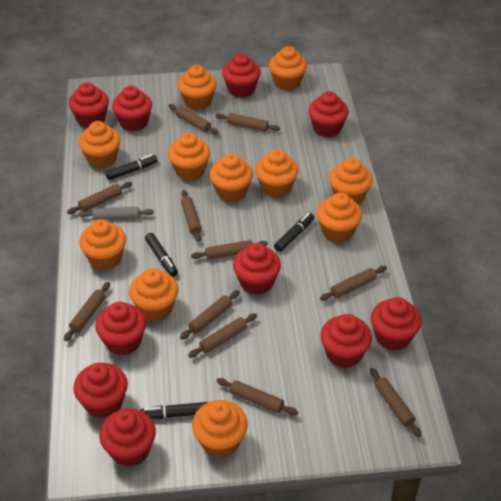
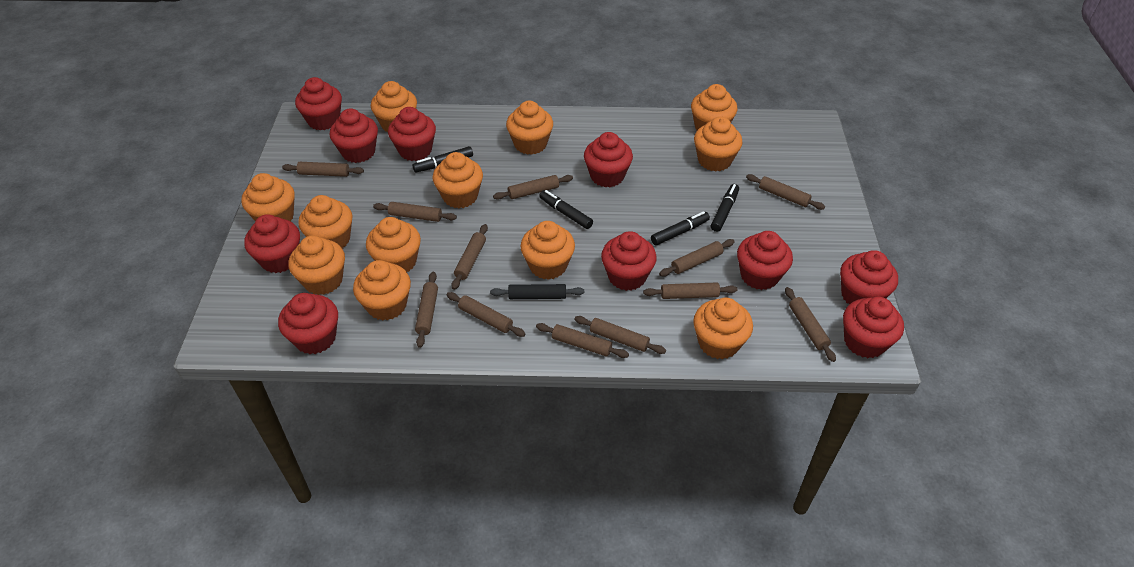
black rolling pin: none = 0 -> [490,284,584,299] = 1
brown rolling pin: [64,282,110,341] [67,182,132,214] [168,104,219,134] [180,290,240,340] [181,190,201,242] [188,313,257,358] [191,240,268,260] [216,113,280,131] [217,378,298,416] [320,266,387,301] [370,368,421,437] = 11 -> [282,162,364,177] [373,202,457,222] [415,272,438,348] [447,292,526,337] [451,224,488,290] [493,175,573,200] [536,323,629,358] [574,316,666,354] [643,282,737,299] [659,239,735,276] [746,174,825,210] [785,287,836,362] = 12
grey rolling pin: [78,207,154,220] = 1 -> none = 0
orange cupcake: [79,121,121,168] [79,219,126,270] [129,268,178,321] [168,133,210,180] [178,65,217,110] [192,400,248,458] [210,154,253,202] [255,149,298,198] [269,46,307,90] [317,193,362,242] [329,158,373,205] = 11 -> [241,173,295,221] [288,236,345,295] [298,195,352,249] [353,260,411,321] [366,217,421,272] [371,81,417,132] [433,152,483,208] [506,101,553,155] [520,221,575,280] [691,84,737,131] [693,298,753,359] [694,117,743,171] = 12

